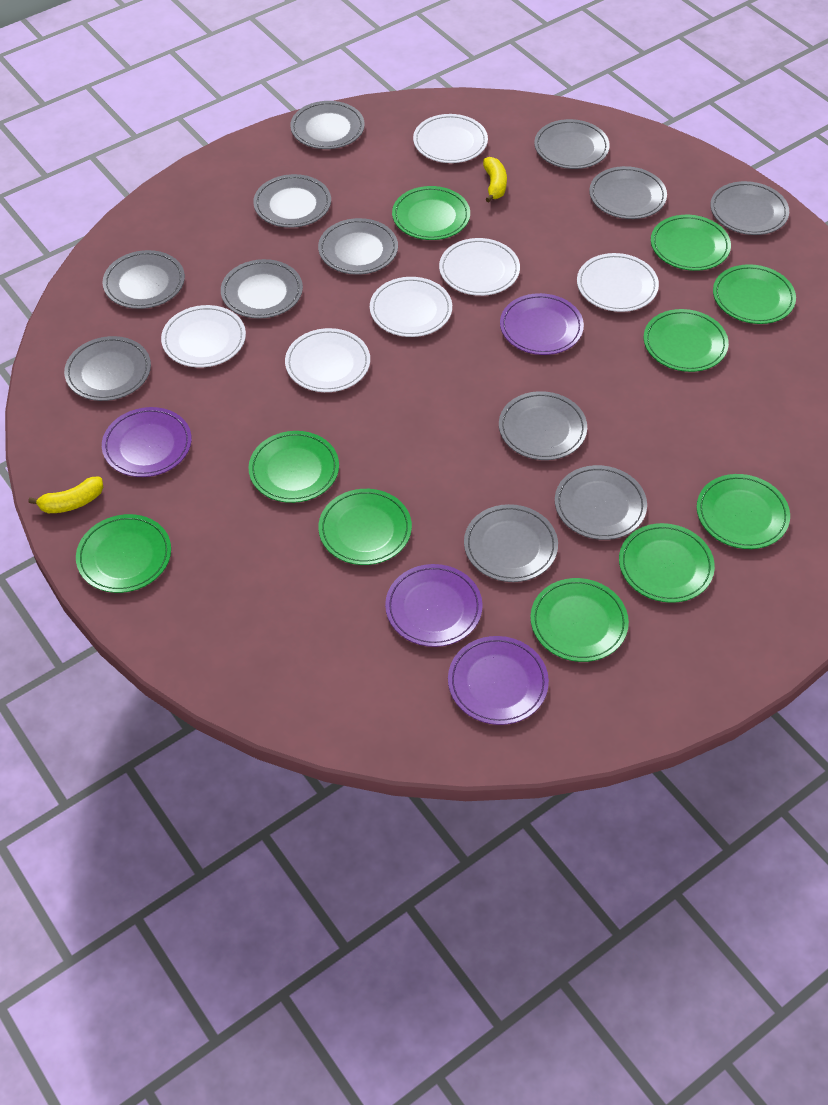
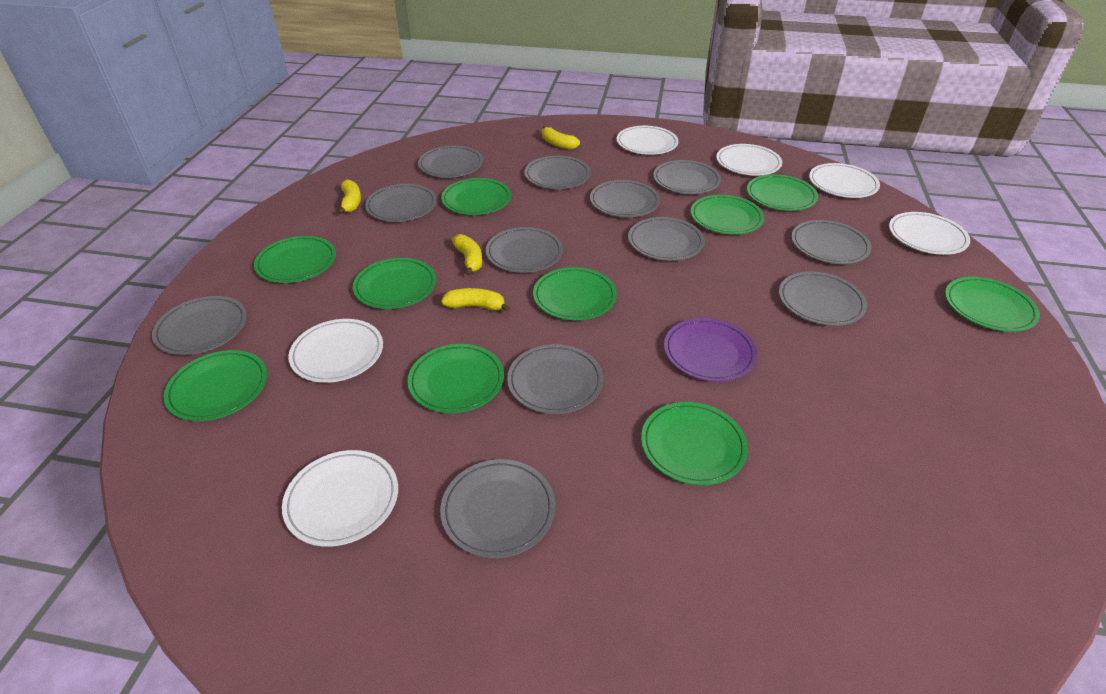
purple plate: [102,407,192,477] [385,564,483,647] [448,636,549,725] [500,293,584,355] = 4 -> [664,318,757,382] = 1
yellow banana: [29,477,103,513] [483,157,507,202] = 2 -> [337,179,361,214] [441,288,510,312] [452,234,482,275] [542,126,580,150] = 4

